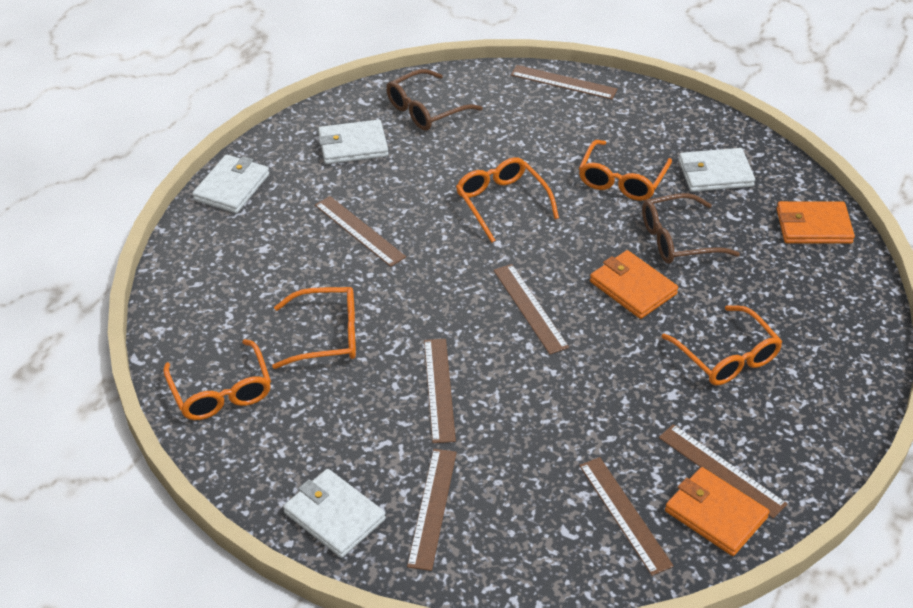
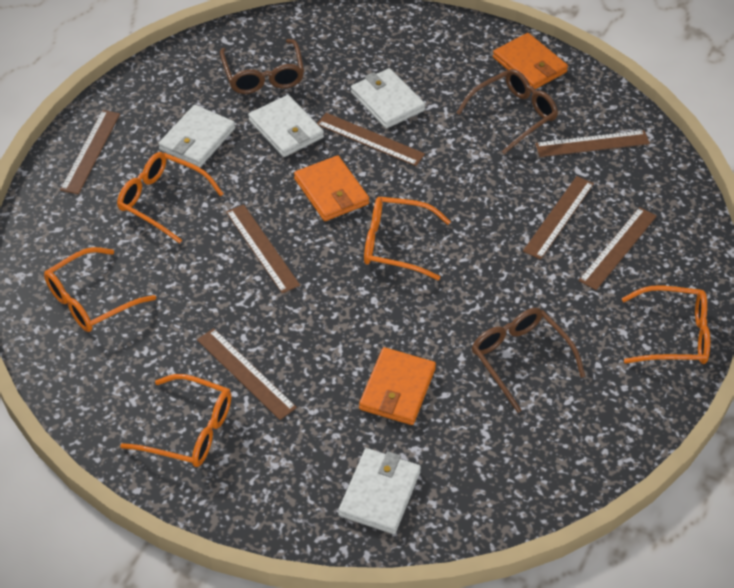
brown glasses: [386,69,483,131] [642,193,740,264] = 2 -> [220,39,304,94] [456,69,558,154] [472,308,585,413] = 3

